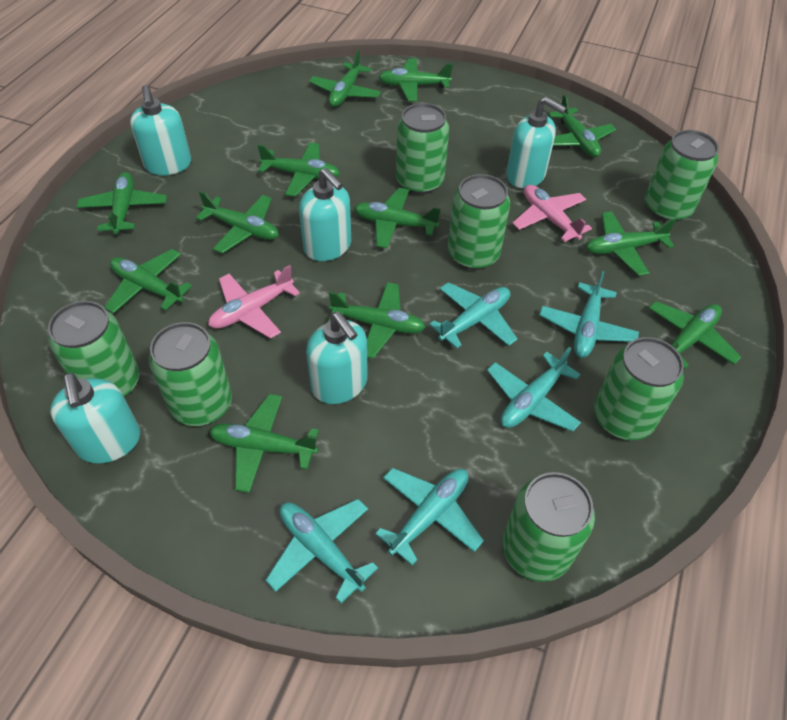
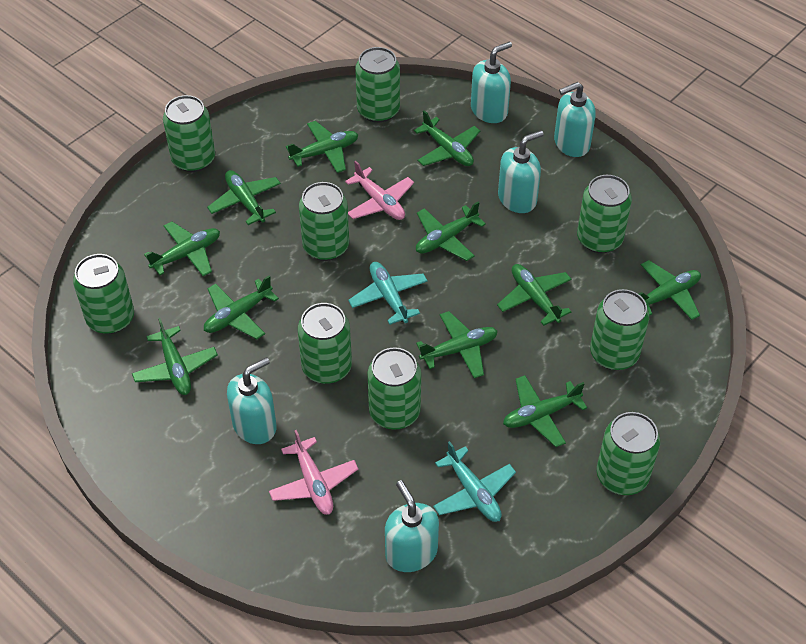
green can: [48,301,140,398] [149,322,232,426] [396,103,449,195] [448,174,510,270] [502,472,595,582] [594,337,684,440] [645,130,719,222] = 7 -> [73,254,134,334] [163,95,215,172] [298,303,352,384] [299,182,349,261] [355,47,400,123] [367,347,421,430] [577,175,632,253] [590,289,649,370] [597,412,660,495] = 9
green plane: [76,172,167,234] [104,249,192,313] [196,191,279,254] [209,394,319,493] [258,142,340,197] [309,50,381,107] [328,282,426,359] [354,188,441,248] [378,58,453,101] [548,94,616,157] [586,211,676,276] [649,301,741,370] = 12 -> [132,318,218,395] [144,221,220,276] [204,275,279,339] [207,170,281,225] [286,121,358,173] [414,110,480,166] [416,201,486,261] [416,311,498,378] [497,264,571,326] [503,375,587,447] [639,260,701,320] = 11
turquoise plane: [266,499,378,603] [375,468,484,565] [429,282,517,348] [487,347,581,431] [539,271,639,358] = 5 -> [348,262,428,325] [433,441,516,522] = 2

